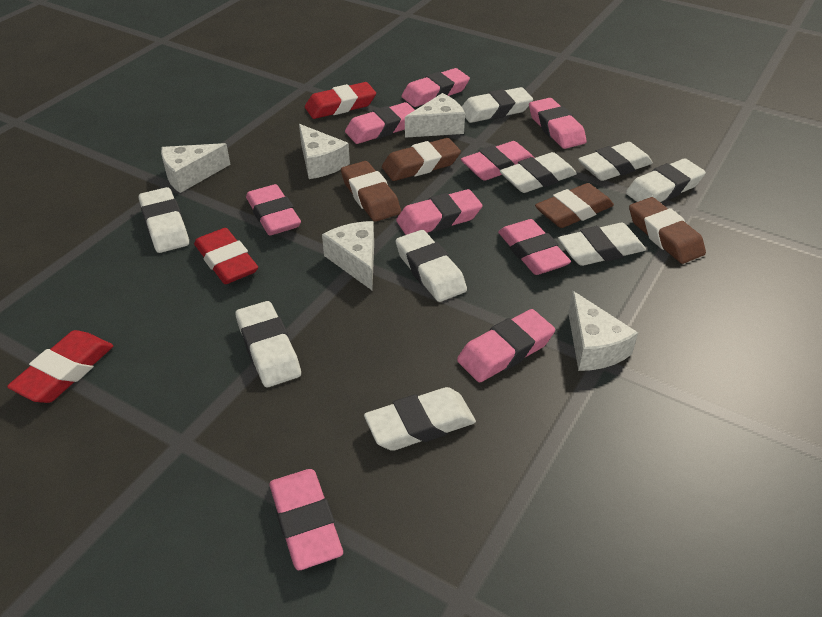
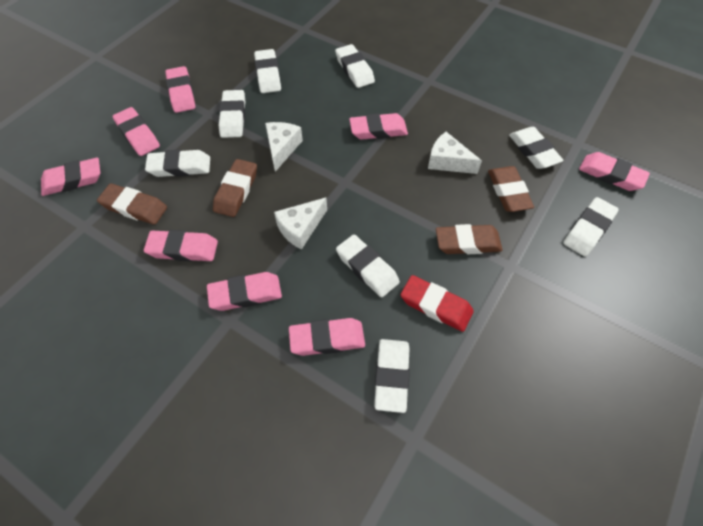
pink eraser: [246,184,301,235] [269,469,343,570] [345,102,415,144] [396,189,483,235] [401,68,470,107] [457,309,555,382] [461,141,534,181] [498,219,571,275] [529,98,587,149] = 9 -> [41,157,100,196] [112,107,160,156] [144,230,218,262] [165,66,195,113] [207,272,282,311] [289,318,365,356] [349,113,408,140] [579,152,650,191] = 8
red eraser: [7,330,113,403] [194,228,258,284] [305,82,376,119] = 3 -> [401,275,474,332] = 1
white cheese: [161,143,230,193] [299,124,350,179] [322,221,374,290] [405,93,465,138] [568,291,638,371] = 5 -> [265,122,303,172] [274,198,327,250] [428,132,482,174] = 3
white eraser: [139,187,189,253] [235,301,301,387] [364,387,476,451] [396,230,467,302] [462,87,533,123] [500,152,577,193] [558,223,646,266] [578,142,653,181] [626,158,706,202] = 9 -> [145,150,210,177] [219,90,245,138] [254,49,281,93] [335,44,375,88] [336,235,400,297] [374,339,410,413] [509,127,564,169] [563,197,619,256] = 8

